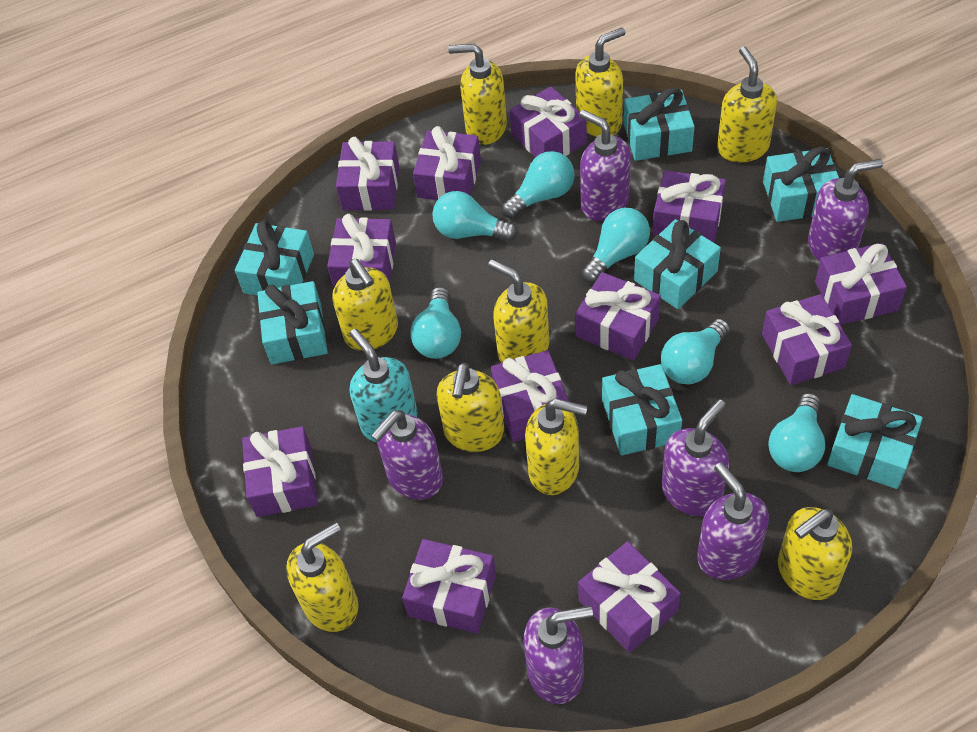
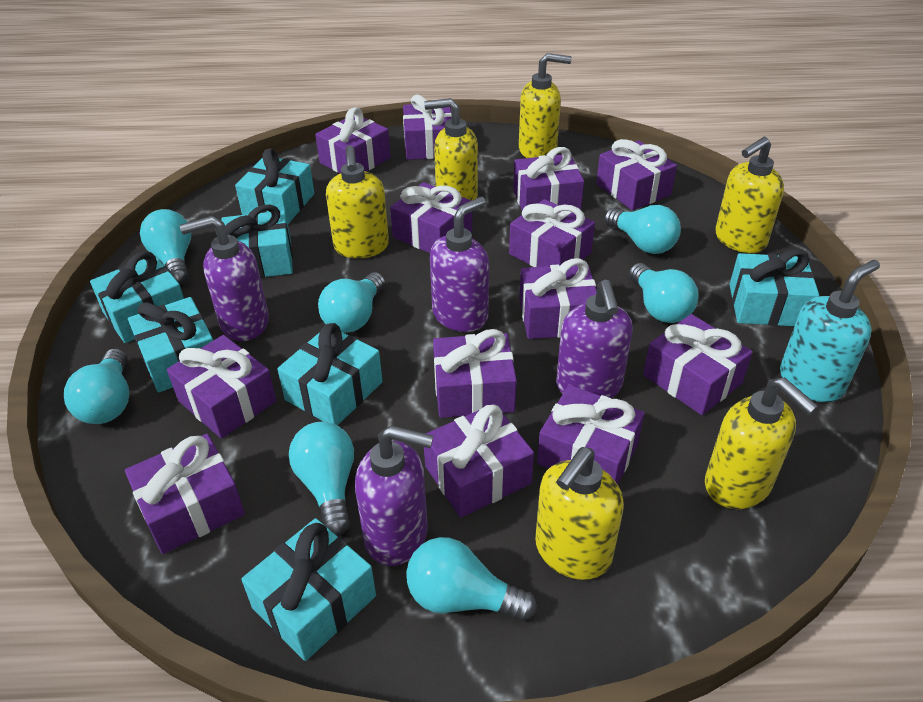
purple gift: [242,426,318,517] [327,214,396,288] [336,137,399,211] [402,539,496,633] [413,126,481,200] [491,350,569,442] [510,86,587,157] [575,272,661,360] [578,541,681,653] [652,170,726,243] [762,294,852,385] [815,243,907,325] = 12 -> [125,434,245,554] [167,335,277,439] [315,107,391,173] [390,182,472,253] [403,94,451,160] [424,404,534,518] [433,329,517,418] [509,199,595,267] [513,147,584,210] [519,258,597,339] [537,385,645,484] [596,139,677,210] [643,314,753,415] = 13
purple soap dispenser: [371,410,443,500] [524,606,593,704] [579,110,631,221] [662,399,729,516] [697,462,769,580] [808,159,883,261] = 6 -> [180,216,269,341] [355,425,433,566] [430,197,489,332] [556,280,633,398] = 4
turquoise light bulb: [410,287,461,359] [432,191,518,242] [501,151,574,219] [581,208,650,283] [661,319,730,384] [768,393,825,472] = 6 -> [64,348,129,424] [140,209,191,285] [289,421,354,536] [318,272,385,333] [406,537,537,621] [604,205,681,254] [629,263,699,323] = 7
yellow soap dispenser: [286,522,359,632] [332,259,398,351] [437,363,504,452] [448,44,507,145] [488,259,549,363] [525,399,588,495] [576,27,626,137] [717,46,777,162] [778,507,852,600] = 9 -> [326,145,389,258] [424,98,478,200] [519,53,572,158] [535,447,624,580] [705,377,818,509] [715,137,784,253] = 6

